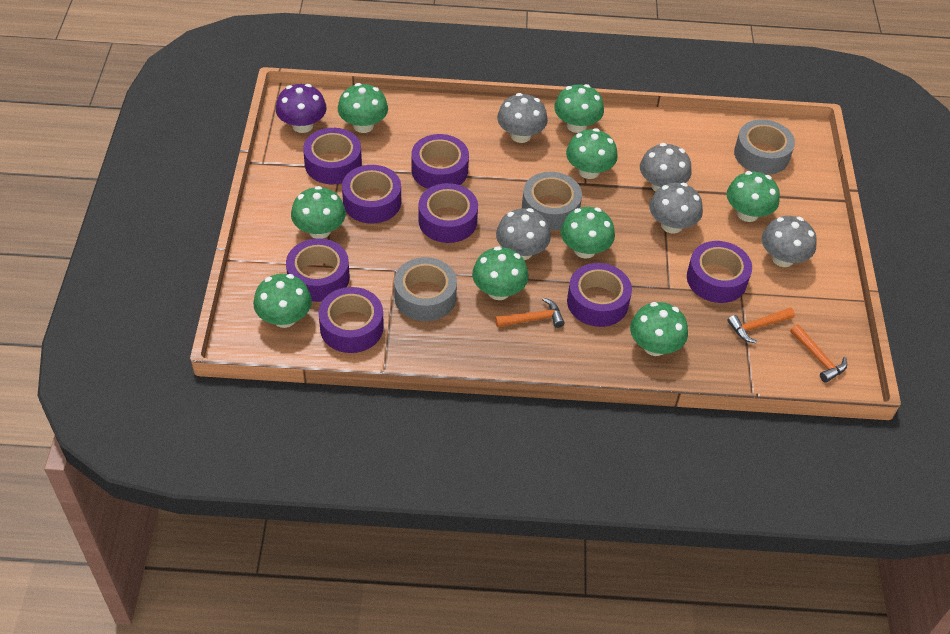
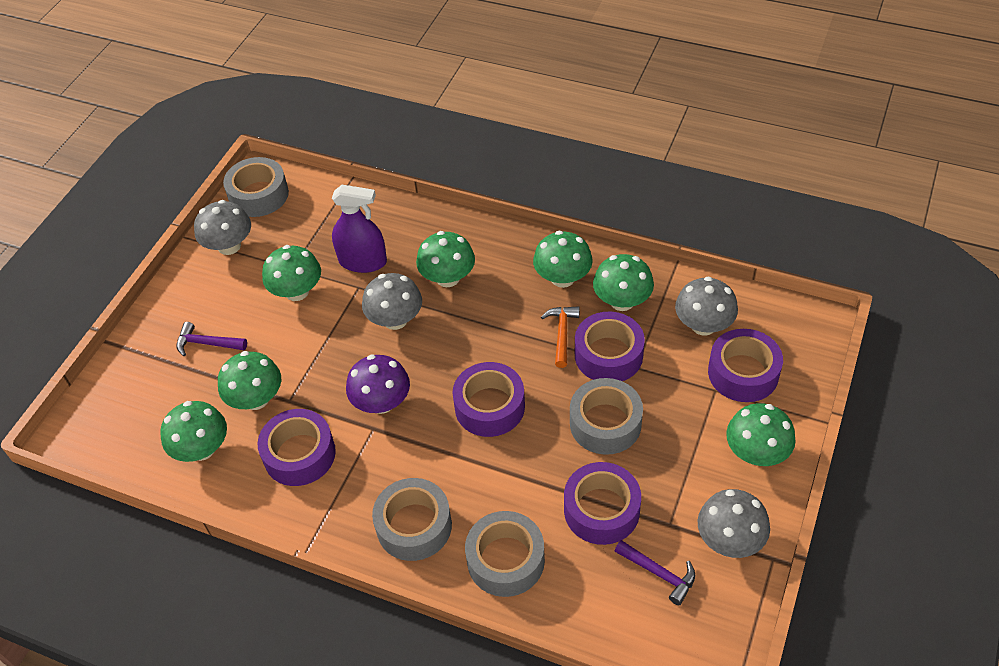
green mushroom: [253,274,312,328] [291,186,346,239] [338,83,388,133] [472,246,529,300] [554,84,604,133] [560,207,615,259] [566,128,618,179] [630,302,688,356] [727,171,780,222] = 9 -> [160,401,227,462] [218,351,281,410] [262,245,321,301] [416,231,475,287] [533,231,593,288] [593,254,654,311] [726,403,796,466] = 7
grey mushroom: [496,208,551,260] [497,93,548,143] [640,143,692,192] [649,183,703,234] [762,216,817,267] = 5 -> [194,200,251,255] [362,273,422,330] [675,276,738,336] [697,489,770,558] = 4
grey tape: [394,257,457,321] [522,172,582,230] [734,119,795,175] = 3 -> [223,157,289,217] [372,478,452,561] [465,511,545,597] [570,378,643,455] = 4
orange hammer: [495,298,565,328] [727,308,795,343] [790,324,847,383] = 3 -> [541,306,580,368] = 1
purple hammer: none = 0 -> [176,322,247,356] [615,540,695,605] = 2
purple spray bottle: none = 0 -> [332,185,387,273] = 1
purple tape: [286,238,350,302] [303,128,362,184] [318,287,384,353] [342,165,401,224] [412,134,469,189] [418,183,478,243] [567,263,632,327] [687,241,752,303] = 8 -> [258,409,336,486] [452,362,525,437] [564,462,641,545] [575,312,645,381] [708,329,783,402] = 5

